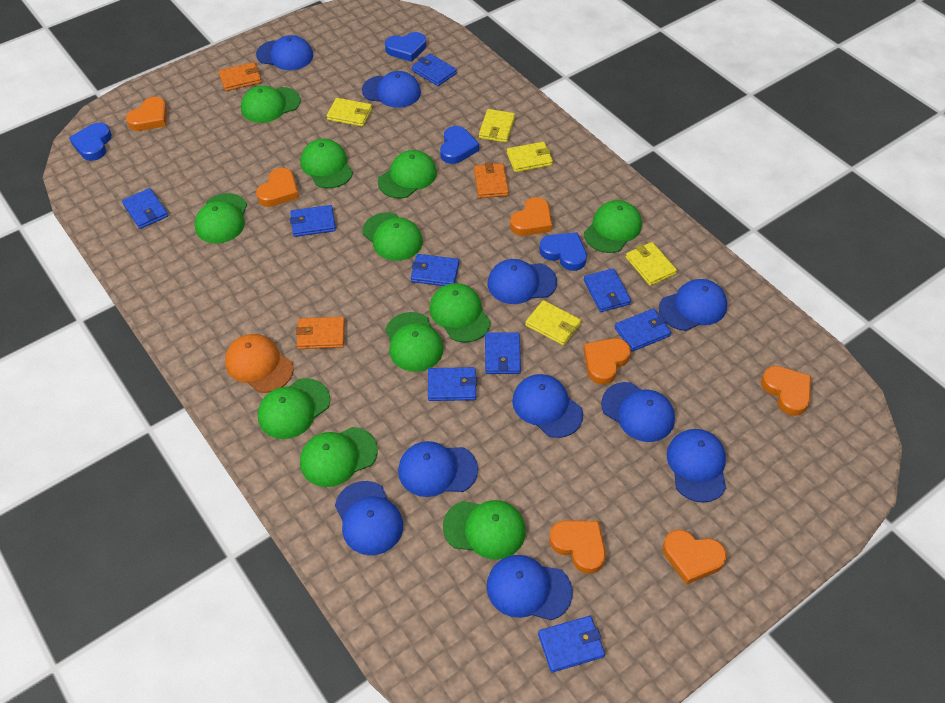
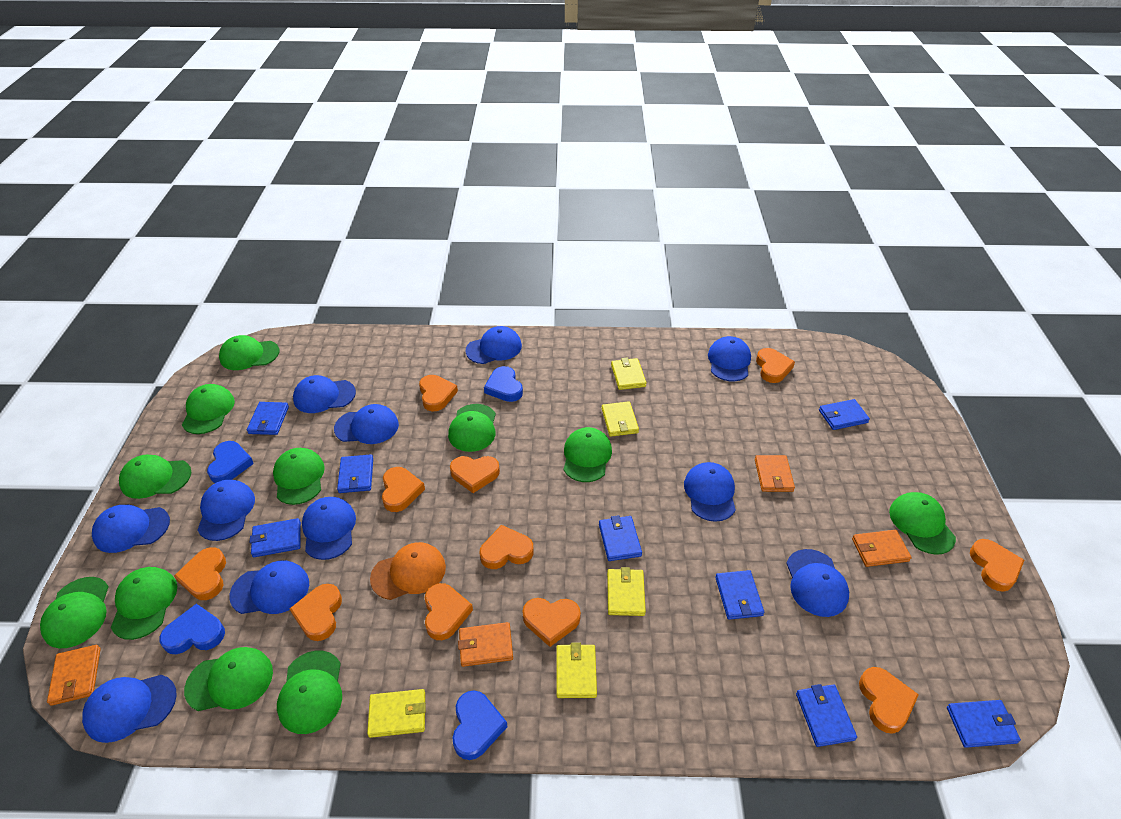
blue cap: [256,35,313,70] [335,481,403,555] [362,71,421,108] [398,441,478,497] [486,555,573,620] [488,259,557,304] [512,374,583,438] [601,382,675,442] [659,279,727,331] [667,429,726,503] = 10 -> [82,675,177,743] [92,505,170,553] [197,480,255,541] [229,560,309,614] [293,375,356,413] [302,497,356,560] [334,404,399,444] [466,326,522,364] [684,462,736,522] [708,336,751,381] [786,549,849,617] = 11
blue wallet: [122,188,168,229] [290,205,336,237] [411,254,459,286] [412,54,457,86] [428,367,477,401] [485,332,521,374] [538,616,605,673] [584,268,631,312] [615,308,671,352] = 9 -> [247,402,289,435] [250,518,301,557] [337,454,373,493] [599,515,642,561] [715,570,764,620] [796,684,857,747] [819,399,870,430] [947,700,1021,748] = 8
orange heart: [126,97,167,131] [256,168,299,207] [510,197,552,236] [549,520,606,574] [583,338,631,385] [663,530,727,585] [761,366,811,416] = 7 -> [174,547,226,600] [290,584,342,641] [382,467,425,512] [419,375,458,412] [425,583,473,640] [450,456,500,493] [480,525,534,569] [522,598,581,647] [756,348,795,383] [859,667,919,734] [970,539,1024,592] = 11
orange wallet: [218,62,262,91] [296,317,345,349] [474,162,509,198] = 3 -> [47,645,101,706] [458,622,513,667] [755,455,795,492] [852,530,912,567] = 4

